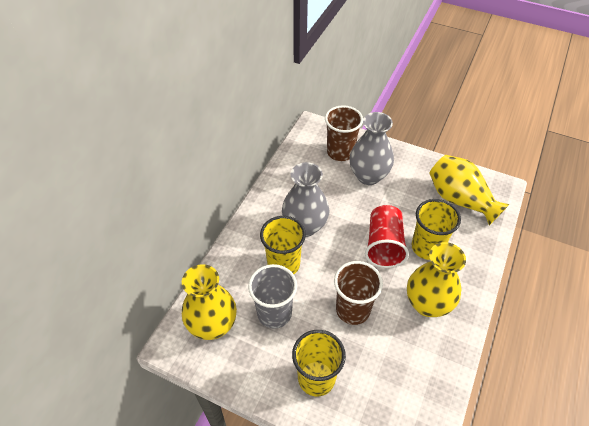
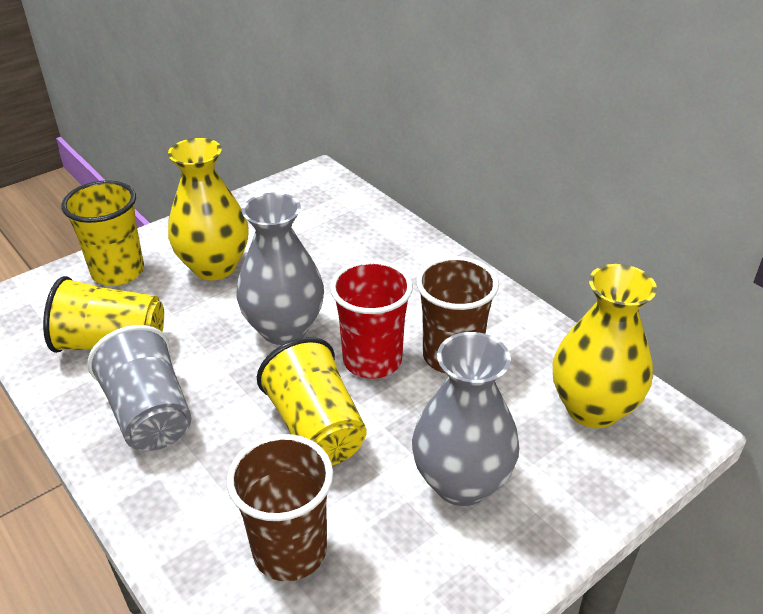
yellow vase: [182,264,237,340] [407,242,466,317] [429,155,509,226] = 3 -> [168,138,249,280] [553,264,657,428] = 2

